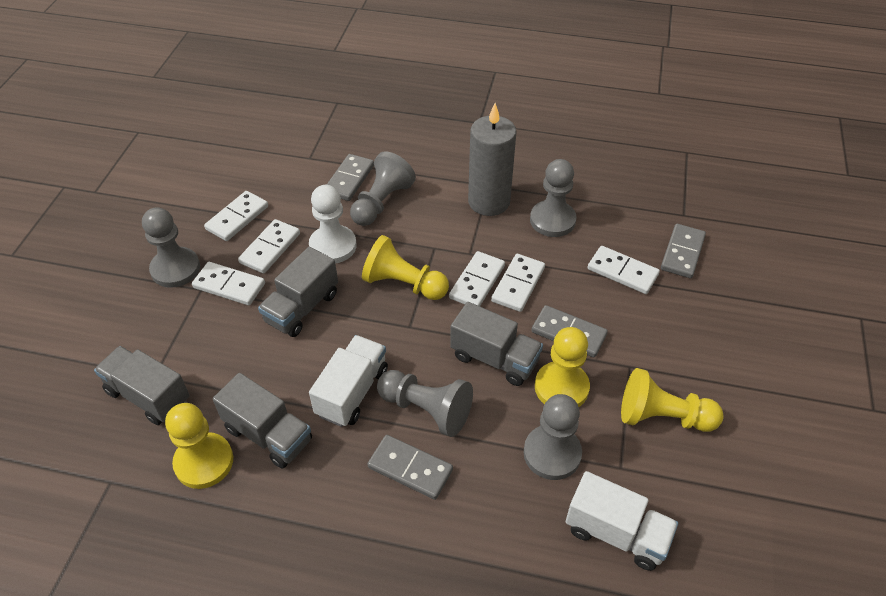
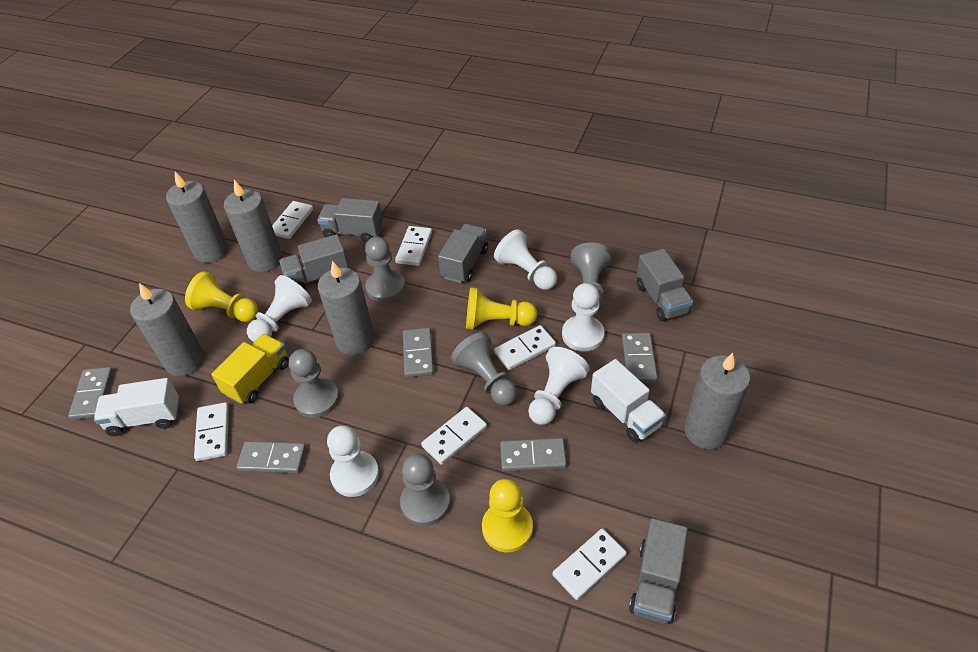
grey candle: [468,103,516,216] = 1 -> [130,283,205,376] [166,172,228,263] [224,180,282,272] [318,261,375,355] [684,353,750,449] = 5
grey domino: [327,154,374,201] [368,435,453,500] [531,305,608,357] [661,224,706,278] = 4 -> [68,367,113,420] [237,441,306,473] [403,328,434,378] [500,438,566,472] [622,333,658,382] = 5
grey truck: [94,346,190,425] [213,373,312,469] [258,247,338,337] [450,302,543,386] = 4 -> [279,234,349,288] [317,198,383,242] [438,224,488,283] [629,518,688,624] [637,249,693,321] = 5
white pawn: [309,185,357,263] = 1 -> [247,275,312,342] [327,425,379,497] [494,229,557,290] [528,347,589,425] [562,283,605,352] = 5
yellow pawn: [165,403,233,489] [362,235,449,300] [535,327,590,407] [621,368,724,432] = 4 -> [185,271,258,322] [466,287,537,330] [482,479,533,552] = 3
yellow truck: none = 0 -> [211,334,289,404] = 1

